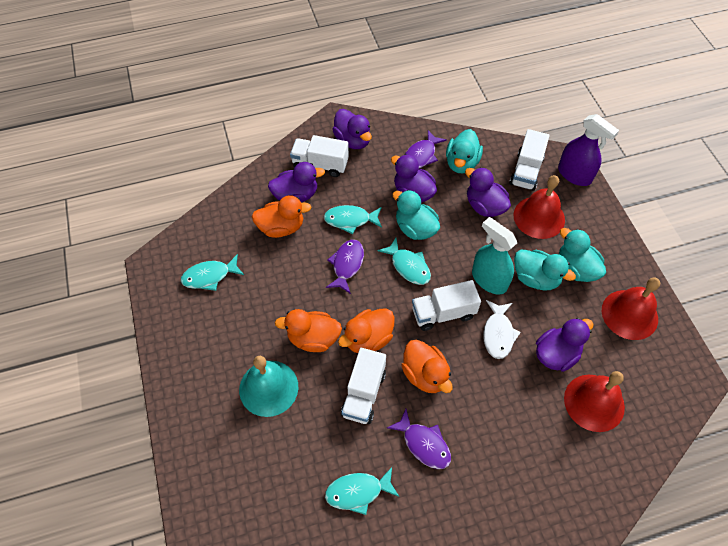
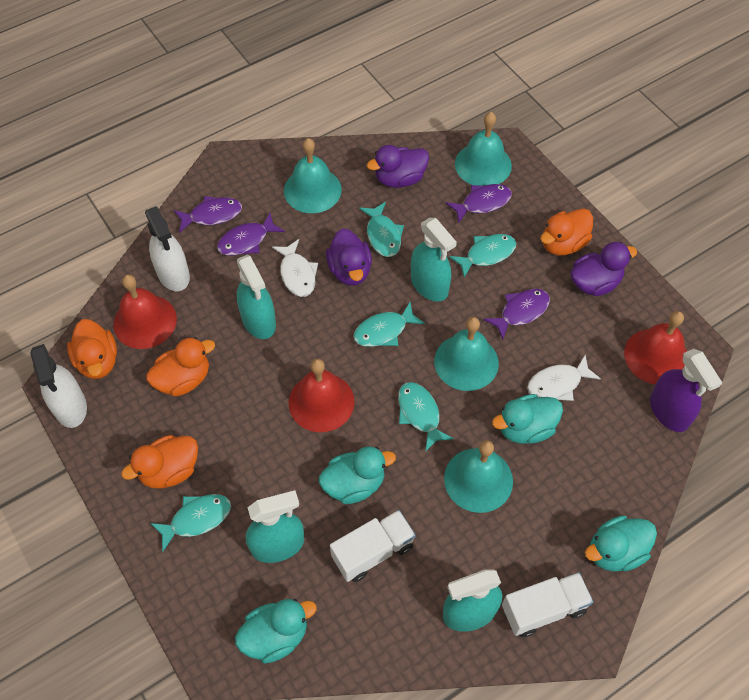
purple duck: [268,162,325,202] [332,109,372,149] [391,154,437,203] [465,167,511,217] [536,318,593,372] = 5 -> [326,229,372,286] [367,145,429,188] [571,242,637,296] = 3
purple fish: [326,240,364,294] [387,409,451,469] [405,130,447,169] = 3 -> [174,196,242,233] [217,213,285,256] [446,184,512,224] [484,289,550,340] = 4
turquoise bell: [239,356,298,417] = 1 -> [284,138,342,213] [434,317,499,391] [444,440,513,513] [455,112,512,186] = 4
turquoise fish: [181,254,244,291] [324,205,382,234] [325,467,400,515] [378,238,431,285] = 4 -> [150,494,231,552] [353,302,425,347] [359,202,404,257] [398,382,454,452] [449,234,516,277] = 5
turquoise spray bottle: [472,217,517,294] = 1 -> [237,254,276,339] [246,490,304,563] [411,218,457,302] [443,569,502,632] = 4
white fish: [483,300,521,359] = 1 -> [272,239,318,297] [527,355,601,401] = 2
white spray bottle: none = 0 -> [30,344,87,428] [145,206,190,291] = 2
white truck: [290,135,349,177] [341,348,386,424] [412,280,481,331] [509,129,549,191] = 4 -> [330,510,416,582] [502,572,593,637] = 2

